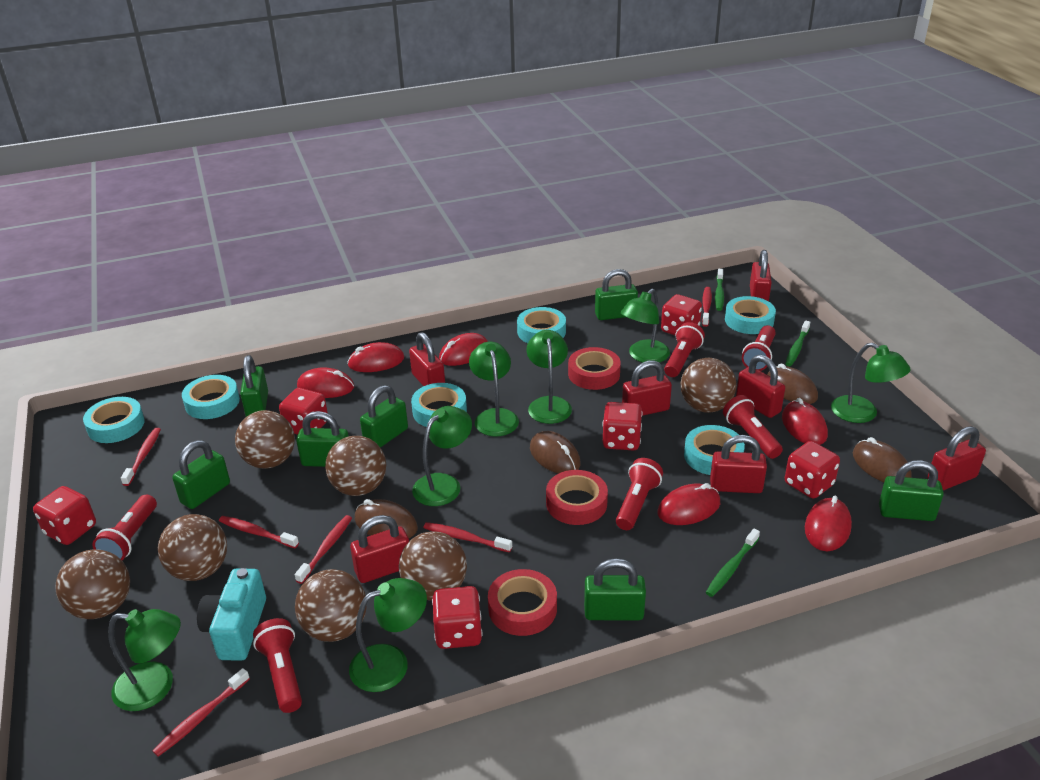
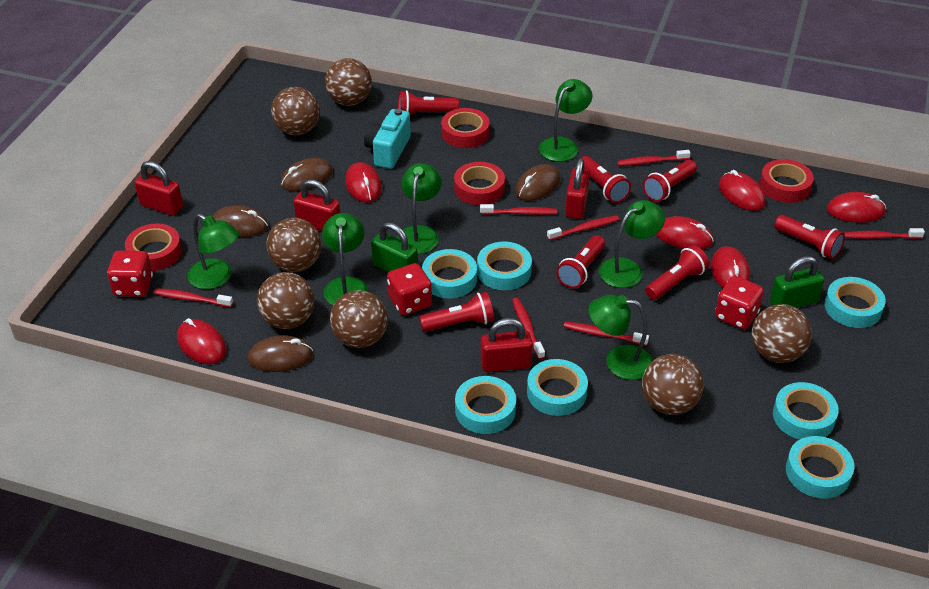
green lamp: [108,609,181,711] [349,578,427,692] [412,406,472,506] [469,342,519,437] [527,330,572,424] [621,289,670,363] [831,343,911,423] = 7 -> [187,214,239,289] [322,213,368,305] [397,163,442,254] [539,79,592,162] [589,295,653,380] [599,200,665,288] = 6
green padlock: [172,440,230,509] [240,355,268,417] [296,411,349,467] [360,385,408,448] [584,558,646,620] [595,269,638,320] [879,460,944,521] = 7 -> [371,222,418,272] [770,256,824,308] = 2
green toothbrush: [706,529,760,597] [715,269,724,311] [785,320,810,366] = 3 -> none = 0
red dice: [33,486,96,545] [279,388,328,435] [432,586,482,649] [603,402,643,450] [661,294,702,336] [785,441,840,499] = 6 -> [107,250,153,297] [387,263,432,315] [715,276,764,330] = 3
red flashlight: [92,494,157,560] [253,618,302,713] [616,458,663,530] [664,322,705,377] [723,395,783,459] [742,325,776,371] = 6 -> [398,90,459,116] [419,292,494,332] [556,235,605,289] [582,156,631,203] [643,160,697,202] [645,245,709,300] [774,215,845,259] = 7
red padlock: [350,515,409,583] [409,332,445,386] [622,360,672,416] [710,435,767,493] [736,355,785,418] [750,250,772,301] [927,426,986,490] = 7 -> [135,161,183,215] [294,179,340,231] [480,318,533,372] [565,158,590,219] = 4
red tape: [488,569,557,636] [546,470,608,525] [568,347,621,390] = 3 -> [125,224,182,271] [441,108,490,148] [454,162,505,205] [760,159,814,203] = 4
red toothbrush: [121,428,161,486] [153,668,250,757] [219,516,299,548] [295,515,352,584] [424,522,512,553] [702,287,712,327] = 6 -> [153,288,233,307] [480,204,557,215] [512,298,545,360] [547,215,619,241] [564,322,649,346] [617,150,690,166] [843,228,925,239] = 7
turquoise tape: [83,397,145,443] [182,375,240,419] [411,383,467,427] [517,307,566,343] [684,425,745,475] [725,296,776,334] = 6 -> [422,249,477,298] [455,376,516,434] [477,242,532,290] [527,359,588,416] [773,382,839,440] [786,436,855,498] [824,277,886,328] = 7

